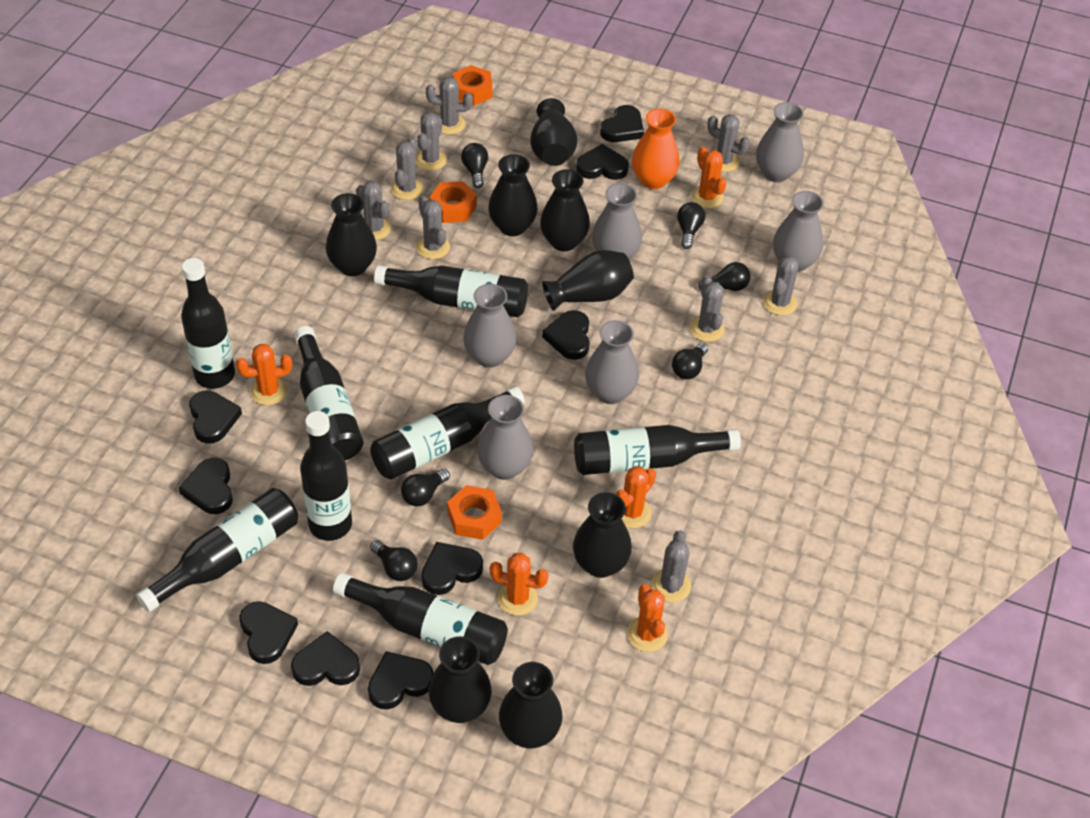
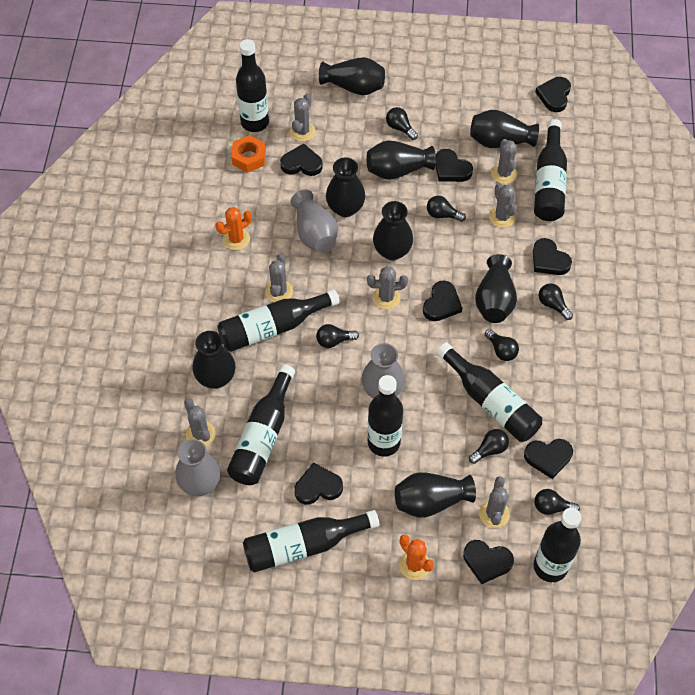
black heart: [178,458,233,514] [189,391,242,444] [239,601,298,664] [291,631,360,686] [368,651,433,710] [421,542,483,595] [542,310,590,360] [576,144,629,180] [600,105,644,142] = 9 -> [280,144,323,176] [294,463,343,505] [423,281,462,321] [435,149,473,182] [463,540,514,584] [524,439,573,479] [533,238,572,275] [535,77,571,112] = 8
black light bulb: [370,540,418,581] [401,469,450,507] [461,143,488,188] [672,343,708,379] [677,202,705,249] [698,262,751,291] = 6 -> [316,324,359,348] [386,107,418,140] [427,196,466,222] [469,429,509,464] [485,329,519,361] [534,489,580,515] [539,283,573,320] = 7
grey cactus: [356,181,391,240] [391,137,424,200] [415,113,447,171] [416,196,450,259] [426,77,473,135] [651,530,691,603] [690,276,725,342] [707,114,750,172] [763,256,799,316] = 9 -> [184,398,216,446] [265,253,293,302] [290,93,315,142] [367,266,408,309] [479,476,510,528] [489,183,517,228] [491,139,518,184] = 7
grey vase: [463,284,517,368] [477,395,533,480] [585,320,639,404] [592,183,642,259] [756,102,804,182] [773,191,824,272] = 6 -> [175,439,220,496] [290,190,338,253] [362,343,405,399] = 3
orange cactus: [236,344,292,405] [490,553,548,616] [616,466,656,528] [627,584,668,652] [691,146,726,208] = 5 -> [216,207,252,250] [399,535,434,580] = 2
orange nut: [429,181,477,223] [447,485,502,540] [453,65,492,106] = 3 -> [231,135,266,173] = 1
orange vase: [632,109,680,189] = 1 -> none = 0

